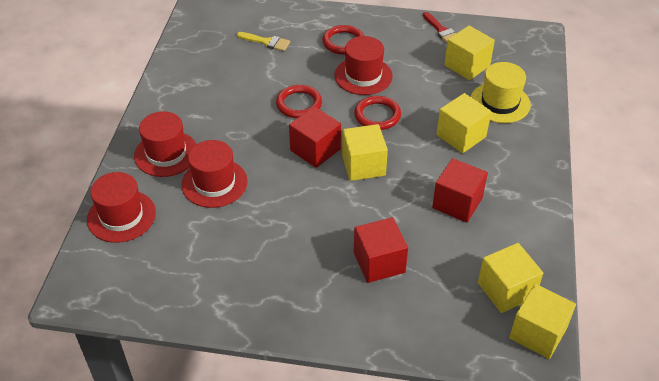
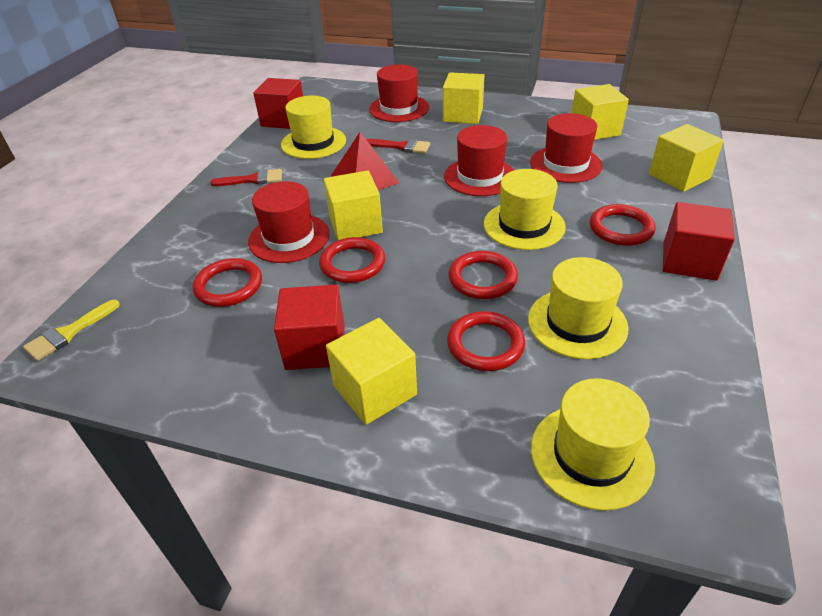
red brush: [423,12,456,43] = 1 -> [210,169,282,186] [366,139,430,154] = 2
red pyramid: none = 0 -> [331,132,399,190] = 1
red ring: [276,85,322,118] [322,25,364,55] [354,96,401,130] = 3 -> [192,258,262,307] [319,237,385,283] [447,311,525,371] [449,251,518,299] [590,204,656,246] = 5
yellow hat: [471,62,531,123] = 1 -> [281,96,346,159] [484,169,566,250] [528,257,628,359] [531,378,655,511] = 4

